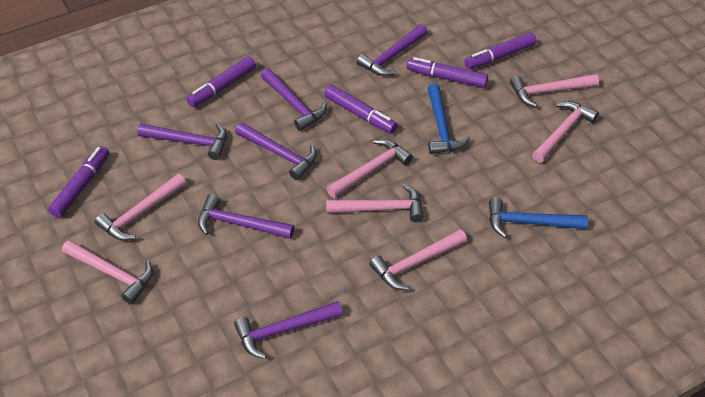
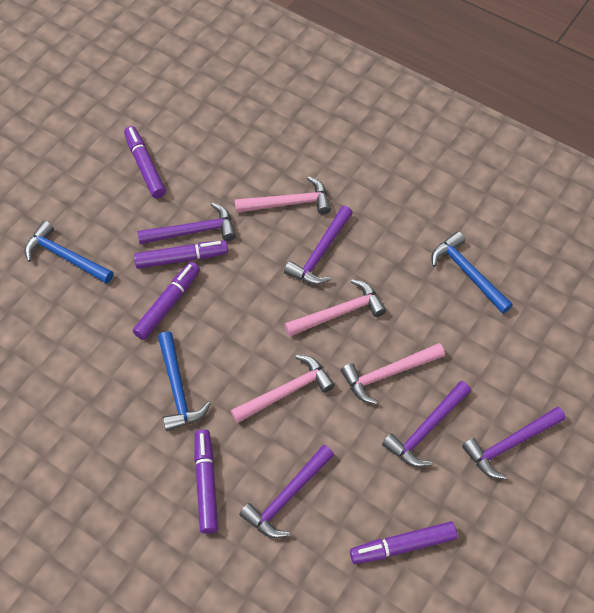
blue hammer: [428,84,470,154] [489,198,588,238] = 2 -> [25,221,113,284] [158,331,211,431] [431,231,513,314] = 3
pink hammer: [62,240,153,304] [95,174,186,241] [326,184,424,223] [327,139,413,198] [369,229,467,290] [510,74,599,107] [532,101,599,163] = 7 -> [231,355,335,423] [235,177,331,215] [284,280,386,337] [341,343,445,404] = 4
purple hammer: [137,124,227,160] [198,194,294,239] [234,301,343,359] [235,122,317,180] [261,68,327,131] [357,24,428,76] = 6 -> [137,203,236,245] [239,445,334,538] [284,206,353,285] [382,381,471,467] [462,407,566,479] = 5

